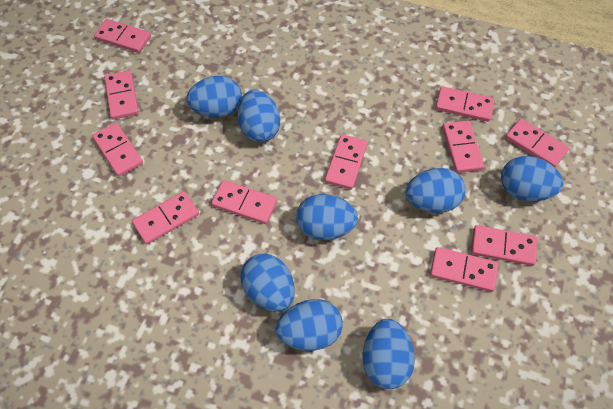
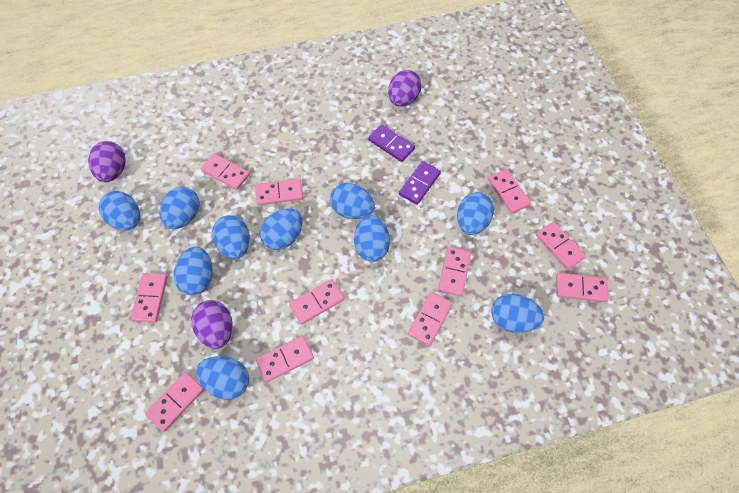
blue egg: [186,75,242,118] [237,90,280,142] [240,254,295,312] [276,299,343,351] [296,194,358,240] [363,319,415,389] [405,168,466,213] [501,156,564,201] = 8 -> [99,191,140,231] [160,187,199,229] [174,246,213,295] [196,356,249,400] [212,215,250,259] [260,208,303,250] [330,183,375,219] [354,215,390,262] [457,192,494,235] [491,294,544,333] = 10
purple domino: none = 0 -> [368,125,415,162] [399,161,441,205] = 2
purple egg: none = 0 -> [88,141,126,182] [191,300,233,349] [388,70,422,107] = 3

